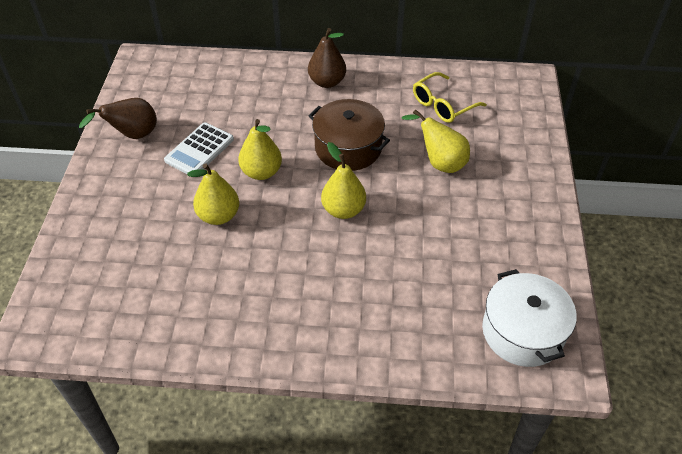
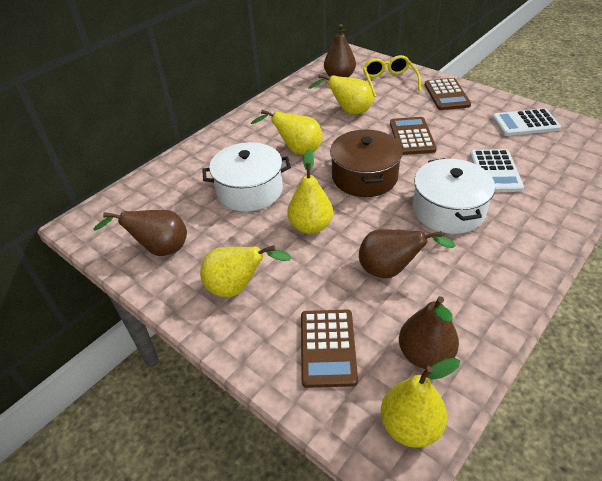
brown calculator: none = 0 -> [301,309,358,388] [390,117,437,155] [425,78,471,110] = 3
brown pear: [79,98,157,139] [308,28,346,88] = 2 -> [93,210,187,256] [324,24,356,77] [359,229,456,279] [399,296,459,369] = 4
white calculator: [164,122,234,174] = 1 -> [470,149,524,192] [492,108,561,136] = 2
white pot: [482,269,577,367] = 1 -> [202,142,291,212] [413,158,495,234] = 2
yellow pear: [187,163,239,225] [238,119,282,180] [321,142,366,219] [402,109,470,173] = 4 -> [200,245,292,297] [251,110,323,155] [287,149,333,234] [309,74,373,115] [381,358,460,448] = 5

